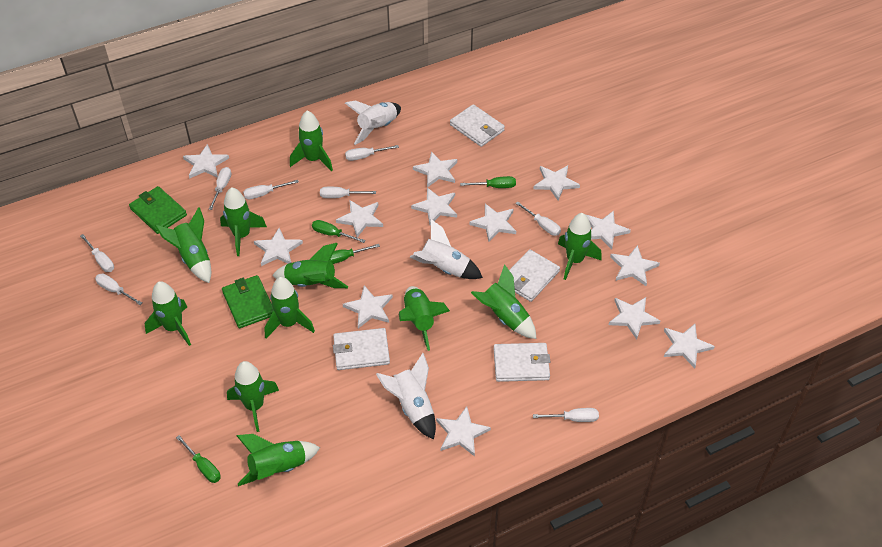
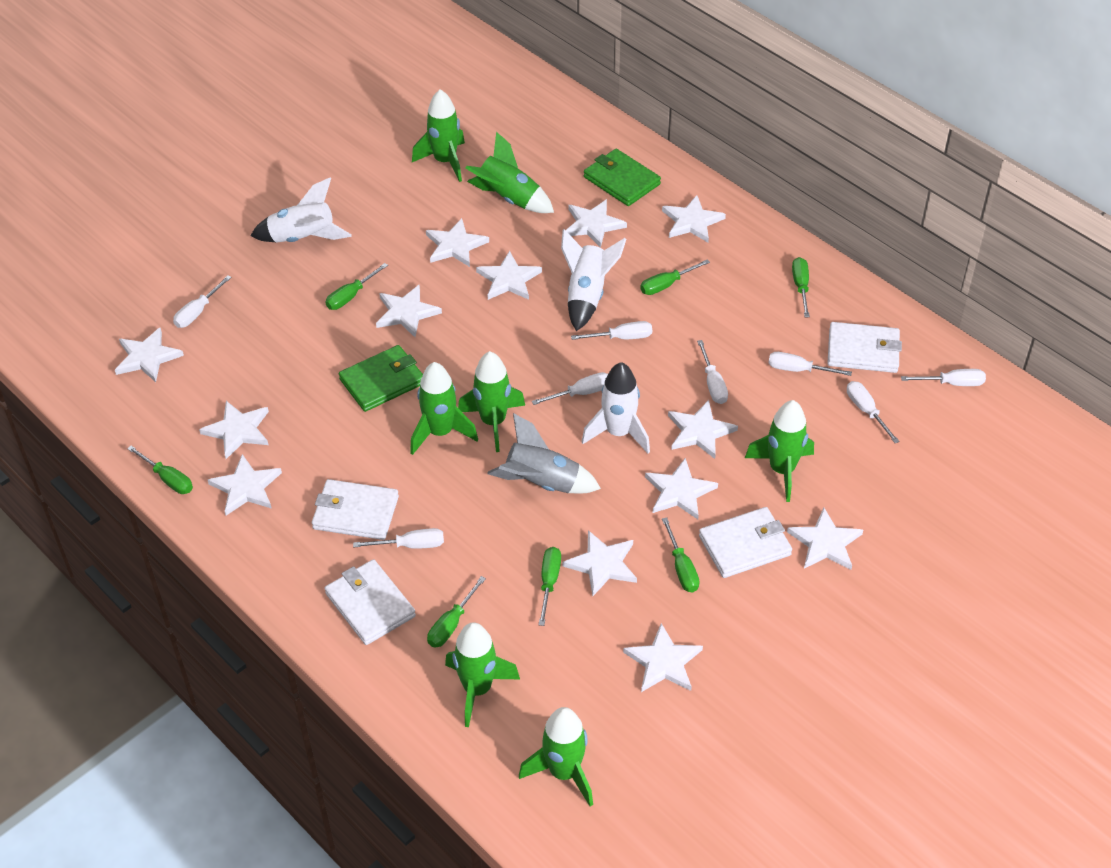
green rocket: [145,281,191,346] [155,207,211,283] [220,187,267,256] [227,361,279,432] [236,434,320,486] [265,277,315,338] [272,243,348,288] [290,110,333,172] [399,286,450,351] [471,264,536,339] [558,213,602,280] = 11 -> [410,362,478,455] [412,89,465,182] [445,622,520,727] [458,351,525,452] [466,132,554,213] [519,707,593,807] [745,400,814,502] = 7
green screwdriver: [176,435,221,483] [312,220,366,243] [329,244,380,264] [460,176,516,188] = 4 -> [127,445,193,494] [326,263,388,310] [427,576,486,648] [539,547,561,626] [640,259,710,295] [662,517,699,592] [792,257,810,317] = 7
grey rocket: none = 0 -> [487,413,601,494] = 1

